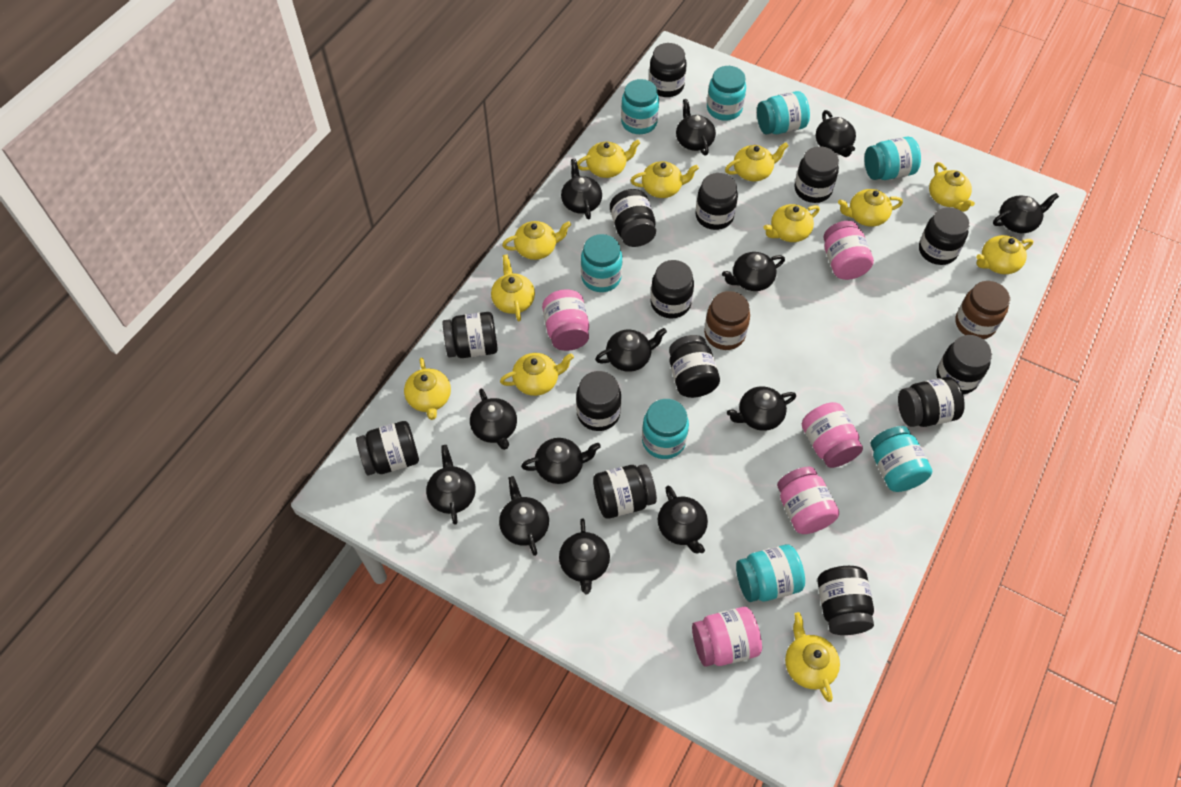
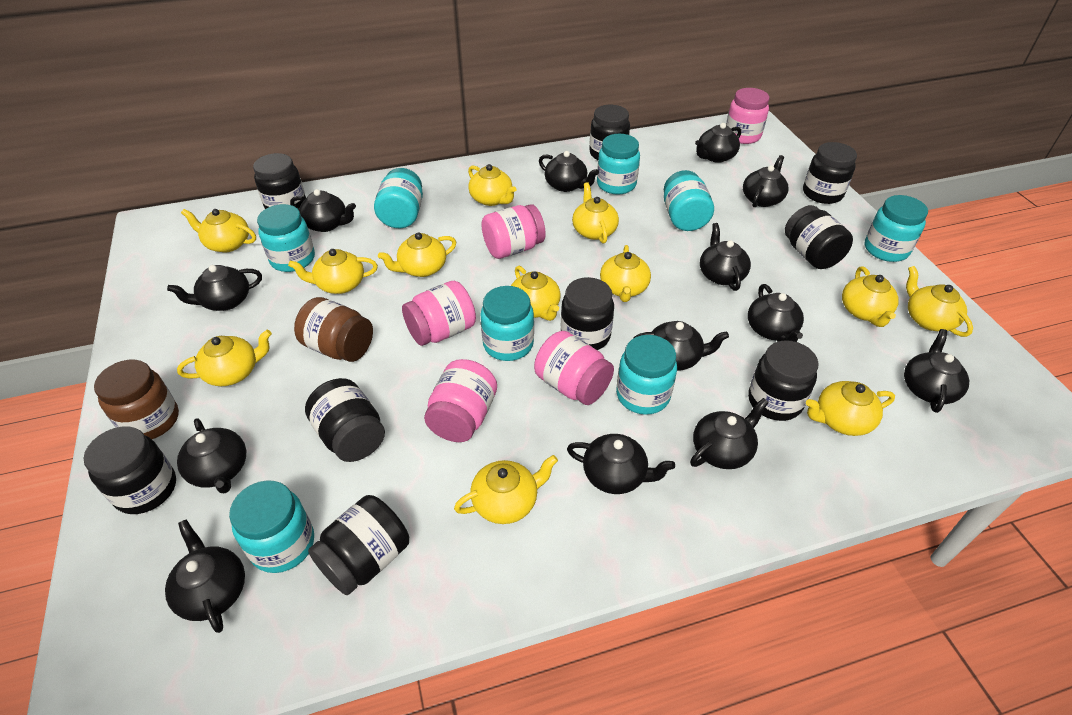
black jar: [356,421,419,475] [443,312,498,358] [576,371,621,431] [593,464,657,519] [610,189,656,247] [649,43,687,97] [651,260,694,319] [669,335,720,398] [696,173,738,230] [795,146,839,203] [817,566,874,635] [898,377,965,427] [919,207,970,265] [936,335,992,394] = 14 -> [84,426,176,514] [253,153,306,209] [305,378,385,462] [308,495,409,595] [561,277,614,350] [589,105,630,160] [748,340,819,421] [785,205,853,269] [803,142,857,204] = 9

